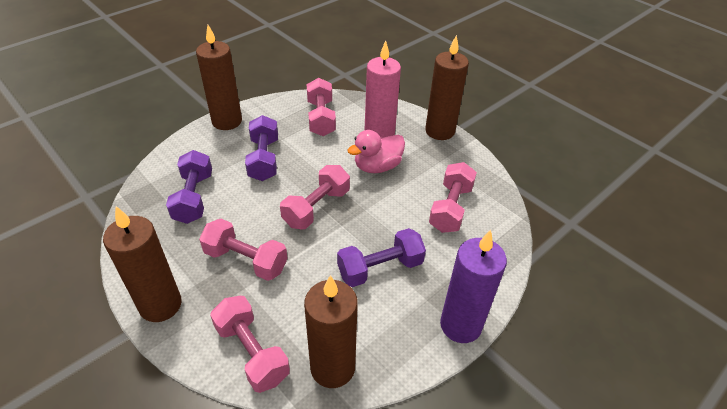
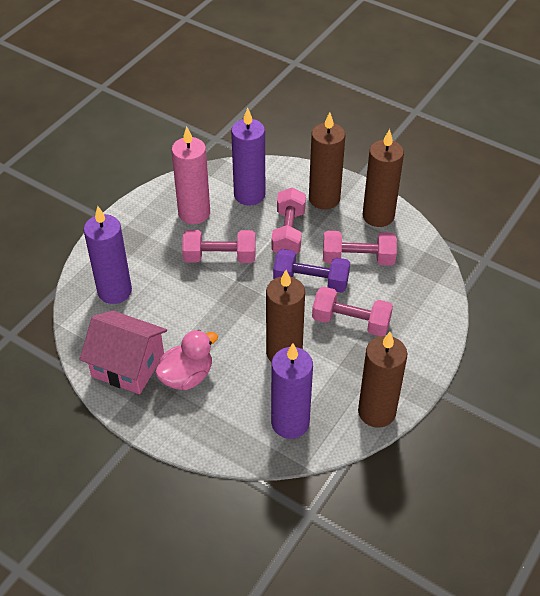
pink dumbbell: [199,219,288,281] [210,296,290,393] [280,165,350,229] [307,78,336,136] [429,162,477,233] = 5 -> [182,230,256,263] [272,187,306,254] [312,287,393,336] [323,231,397,266] = 4
pink house: none = 0 -> [80,311,167,394] = 1
purple candle: [440,230,507,343] = 1 -> [84,206,132,304] [231,108,265,205] [271,343,313,439] = 3
purple dumbbell: [166,150,212,224] [245,115,278,181] [337,228,426,287] = 3 -> [273,249,350,293] = 1

